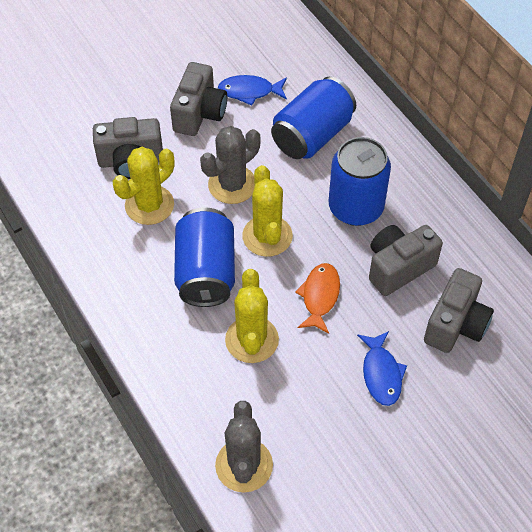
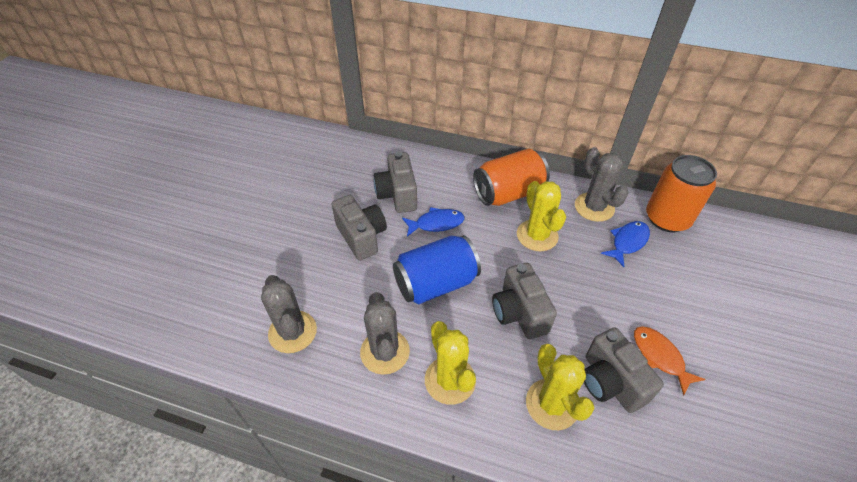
blue can: [174,207,235,307] [271,76,356,159] [329,137,391,226] = 3 -> [393,235,481,304] = 1
grey cactus: [200,126,261,204] [215,401,273,493] = 2 -> [261,275,317,353] [360,292,410,375] [575,147,629,222] = 3
orange can: none = 0 -> [473,149,550,206] [646,155,717,232] = 2

